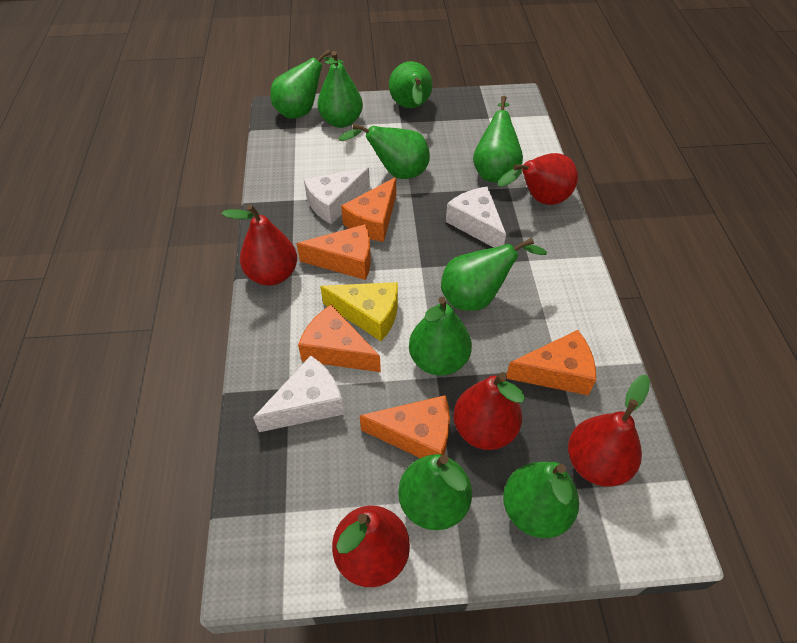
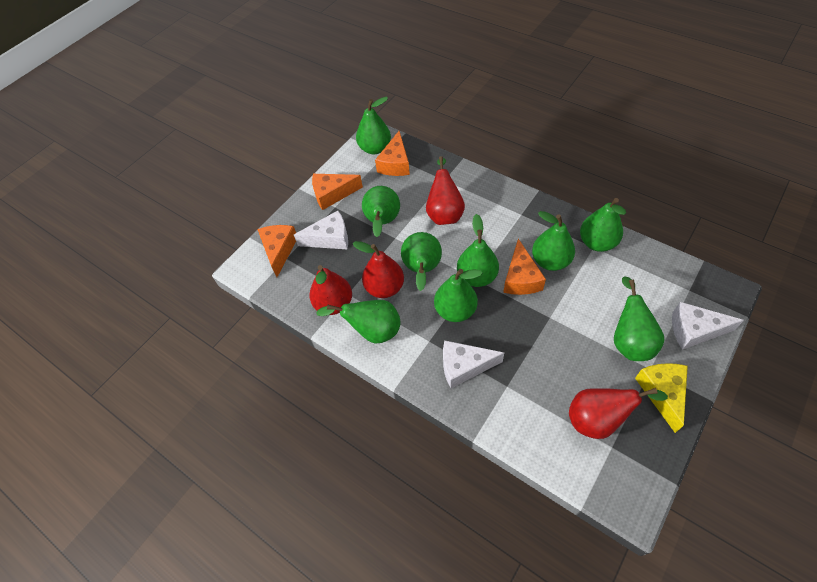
orange cheese: [297,224,371,280] [298,305,381,372] [341,177,396,242] [360,395,450,458] [507,330,596,395] = 5 -> [257,225,296,277] [312,174,363,210] [375,131,410,176] [503,239,546,295] = 4
red pear: [222,204,297,285] [332,506,410,587] [453,372,525,450] [498,153,578,205] [568,375,650,487] = 5 -> [309,265,352,315] [353,241,404,298] [426,156,465,225] [569,388,668,439] = 4

